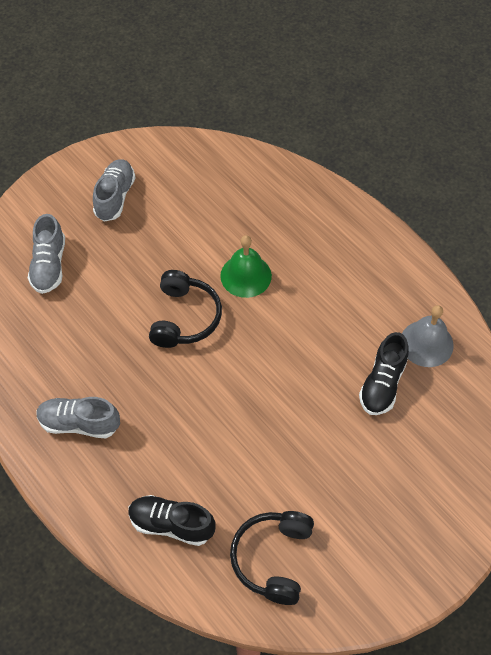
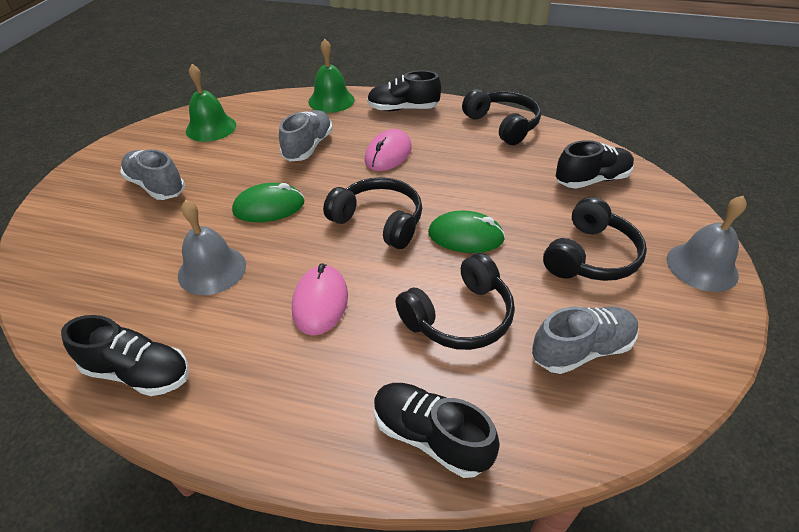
black headphones: [149,270,222,348] [230,511,314,605] = 2 -> [323,177,422,249] [396,253,515,350] [462,89,541,145] [543,197,647,281] = 4
black shoe: [128,495,216,546] [359,332,409,415] = 2 -> [61,315,189,396] [367,71,441,111] [374,383,500,478] [556,140,634,189] = 4
green bell: [220,235,272,298] = 1 -> [186,64,236,142] [308,39,355,113] = 2
green mouse: none = 0 -> [232,183,304,222] [428,210,505,253] = 2
grey bell: [402,305,454,367] = 1 -> [178,200,246,295] [667,196,747,292] = 2
pink mouse: none = 0 -> [292,263,348,335] [365,129,412,171] = 2

